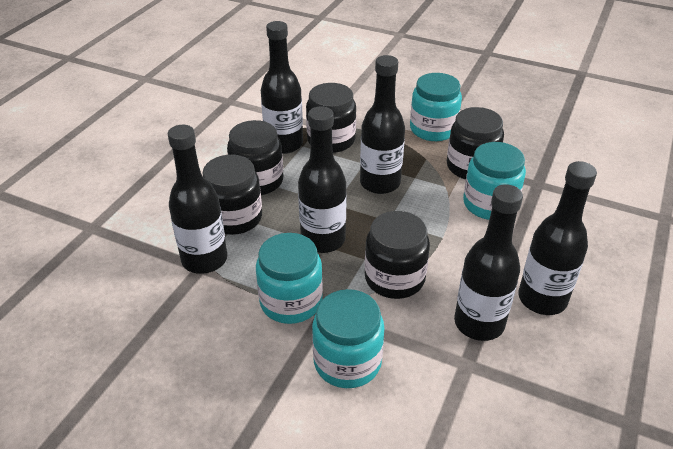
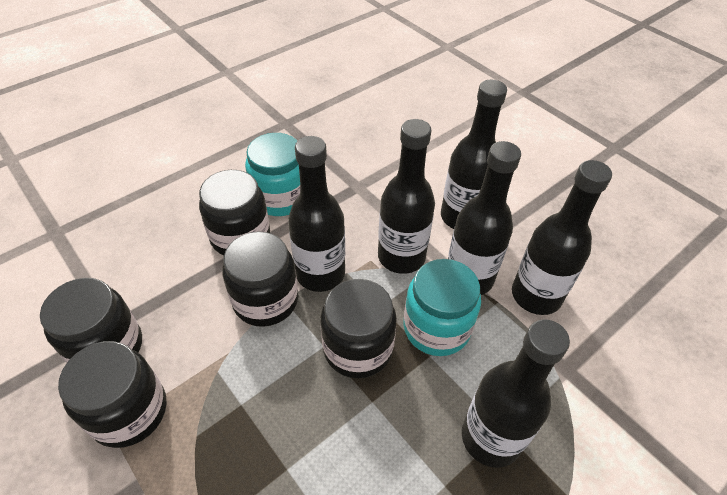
turquoise jar: [256,233,323,324] [312,289,384,388] [410,73,462,141] [463,142,526,220] = 4 -> [245,133,300,216] [403,259,481,356] = 2

